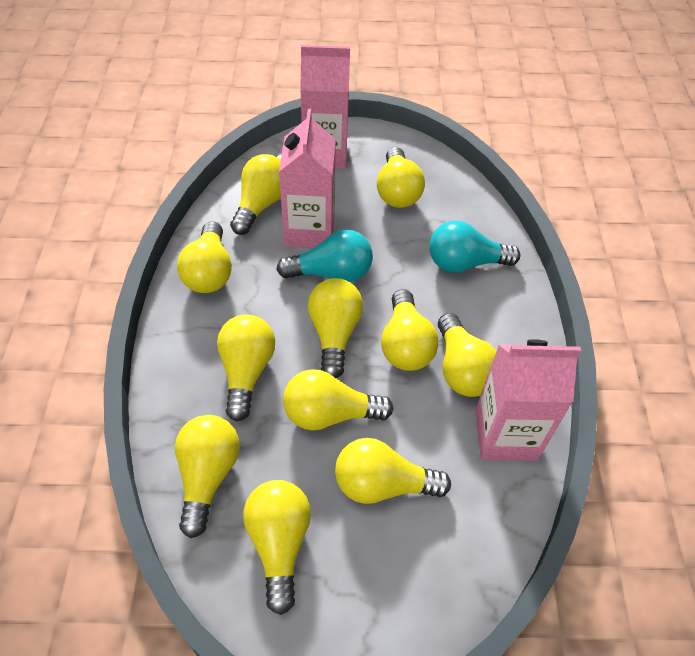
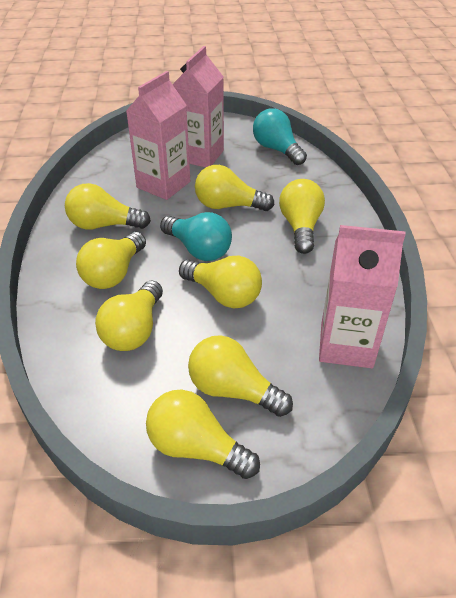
yellow light bulb: [175,415,240,538] [177,221,232,293] [217,314,275,421] [230,154,281,235] [243,480,311,615] [283,369,394,431] [308,278,363,378] [335,438,451,504] [377,147,425,208] [381,289,439,371] [438,313,496,397] = 11 -> [65,183,151,230] [76,232,146,289] [95,281,163,351] [146,390,260,479] [179,256,262,308] [188,335,293,417] [195,165,274,211] [279,179,325,254] = 8

